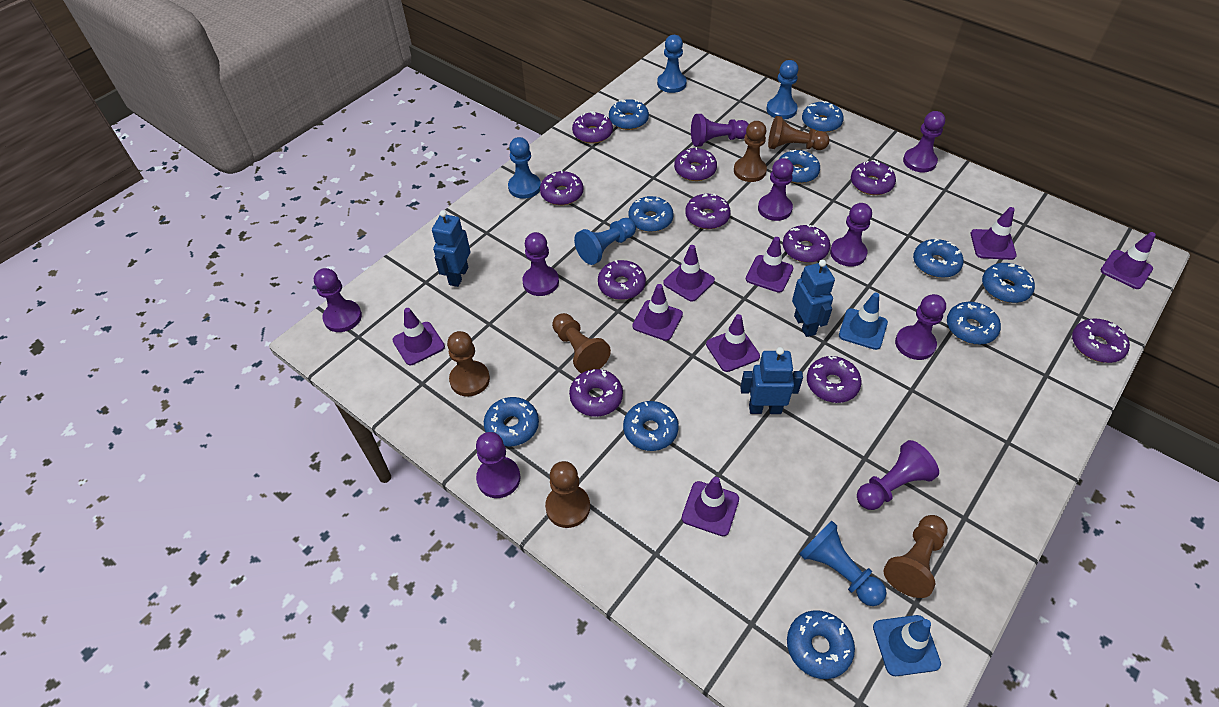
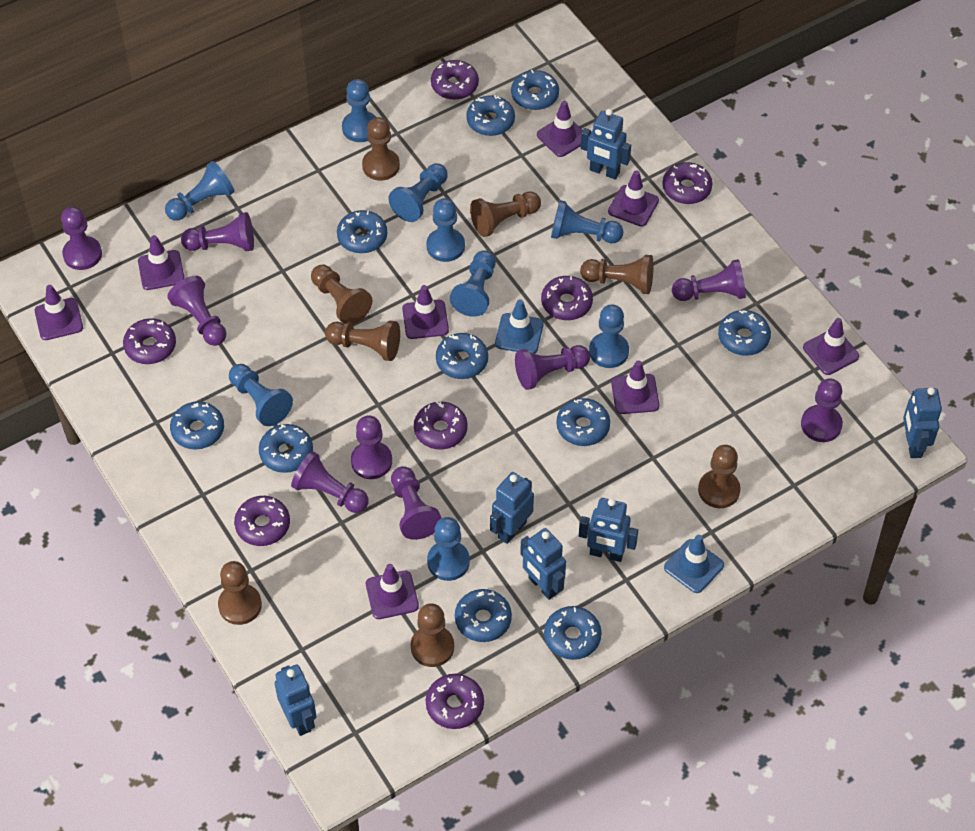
blue pawn: [508,137,541,199] [574,218,636,265] [657,35,687,93] [766,60,799,119] [799,520,887,606] = 5 -> [165,161,234,221] [229,364,293,426] [342,79,376,142] [388,163,448,222] [426,198,465,262] [427,517,470,581] [450,250,496,317] [551,200,623,243] [589,304,629,368] = 9
blue robot: [432,210,471,287] [740,347,803,414] [792,260,835,337] = 3 -> [275,665,317,736] [490,472,534,544] [520,528,566,600] [579,498,638,562] [581,109,631,180] [903,387,942,458] = 6
brown pawn: [447,331,490,396] [545,461,590,528] [552,313,611,373] [734,121,767,182] [768,116,830,150] [884,515,948,598] = 6 -> [218,561,262,625] [311,265,372,324] [325,321,400,361] [362,117,400,181] [411,603,454,667] [470,192,541,237] [580,255,653,294] [698,445,741,508] = 8
purple donut: [540,170,583,205] [569,369,623,417] [572,111,613,144] [598,260,646,300] [674,147,717,181] [685,193,731,229] [783,224,830,263] [807,356,862,403] [851,160,896,195] [1072,318,1130,363] = 10 -> [123,318,176,364] [234,496,290,546] [414,401,468,450] [426,674,484,729] [431,60,479,100] [541,276,593,320] [662,162,712,204] = 7

